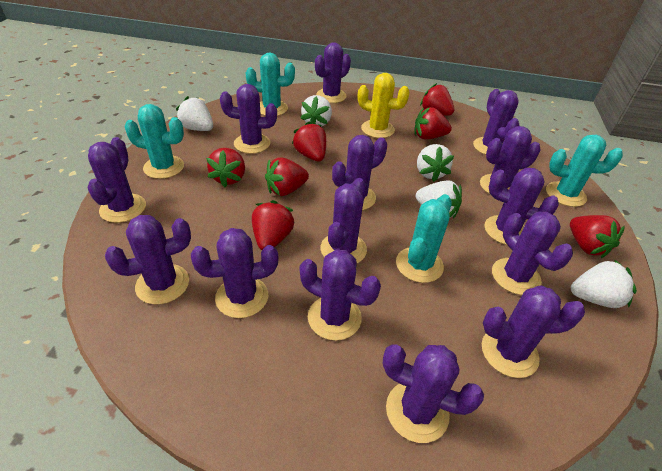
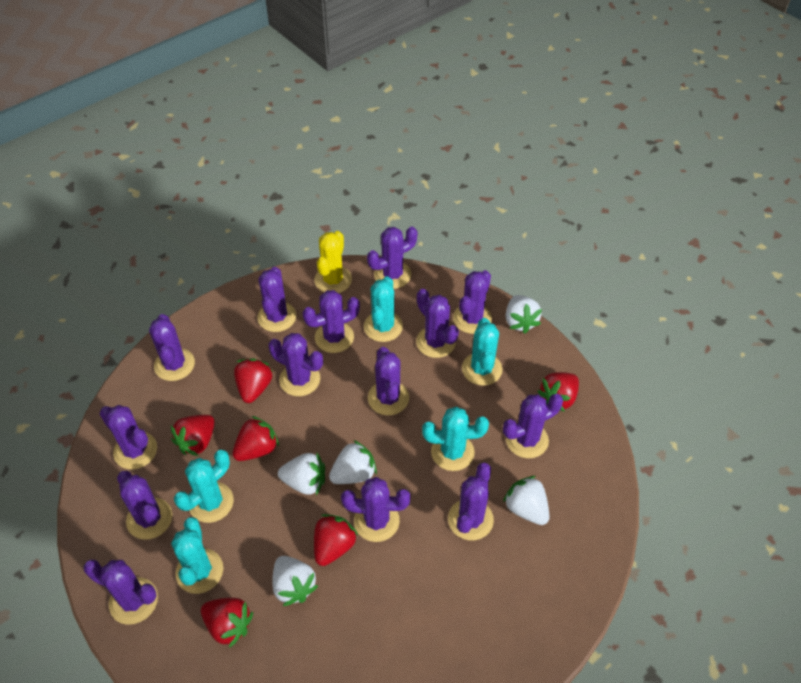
red strawberry: [206,148,245,187] [252,200,294,250] [265,157,309,196] [292,122,326,161] [414,107,452,140] [420,83,454,116] [570,215,625,258] = 7 -> [171,415,215,456] [201,598,253,648] [232,416,279,461] [234,359,273,403] [314,514,358,566] [537,372,579,412] = 6
turquoise cactus: [124,104,184,179] [246,53,295,116] [396,194,452,283] [546,135,623,207] = 4 -> [171,517,223,594] [174,450,234,523] [364,276,403,342] [422,407,489,471] [462,318,503,386] = 5

